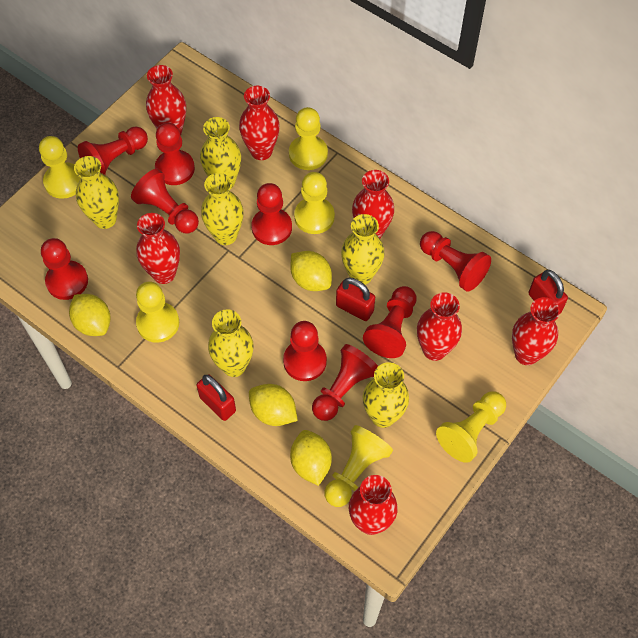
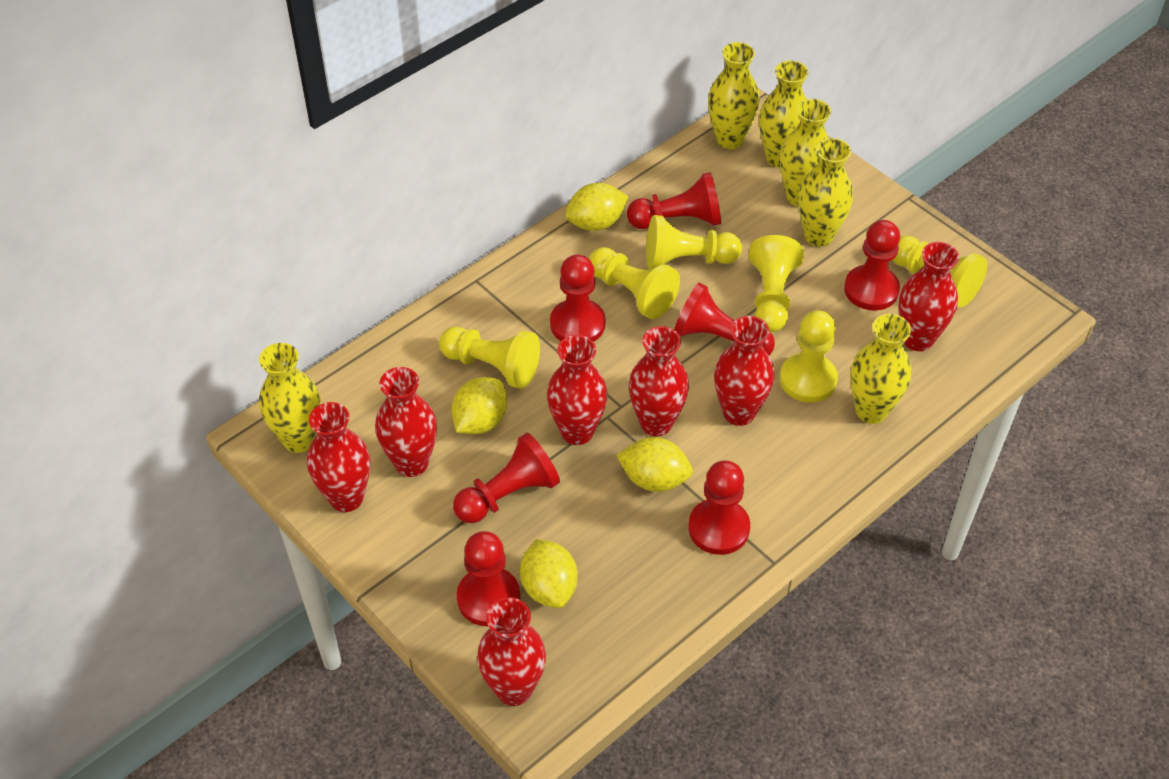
red padlock: [197,374,236,421] [336,278,375,321] [528,270,568,313] = 3 -> none = 0
red pawn: [41,238,88,300] [78,127,148,175] [131,169,199,234] [155,123,195,185] [251,183,292,245] [283,321,327,381] [312,344,378,421] [363,286,417,358] [420,231,491,291] = 9 -> [453,432,560,523] [457,531,520,626] [550,254,606,342] [627,172,721,229] [674,283,775,356] [688,460,750,555] [844,220,900,311] = 7

